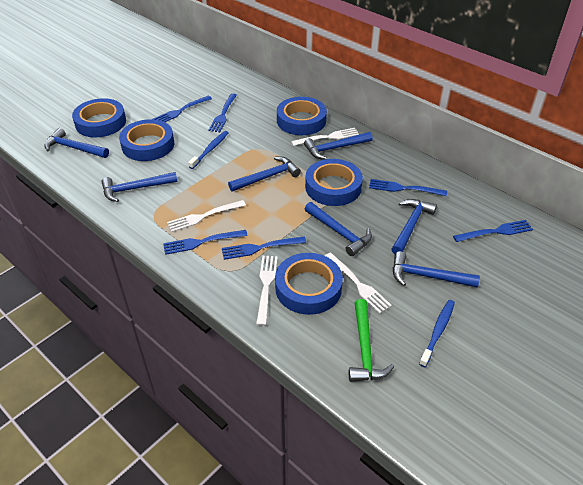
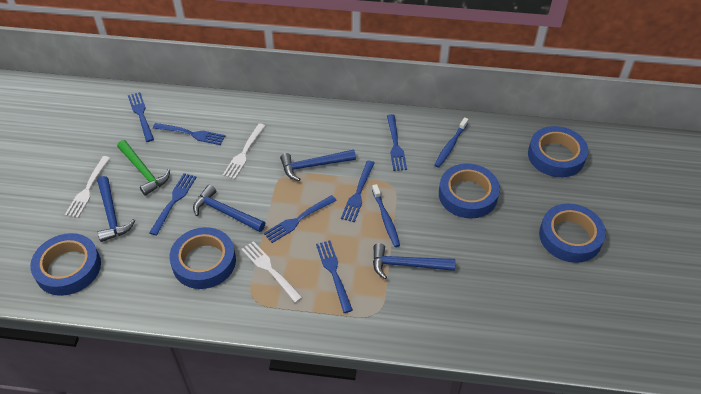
blue fork: [153,96,212,122] [163,230,248,255] [208,93,237,132] [222,236,306,260] [369,179,447,196] [453,220,533,242] = 6 -> [128,92,154,142] [149,173,196,236] [153,123,225,145] [264,195,337,243] [316,240,353,313] [341,161,375,223] [387,114,407,171] = 7
blue hammer: [44,128,109,158] [101,172,178,202] [228,157,301,192] [304,132,373,160] [305,202,372,256] [392,199,437,254] [393,251,480,287] = 7 -> [97,176,135,242] [193,185,265,232] [280,149,356,181] [373,243,456,279] = 4
white fork: [167,200,246,232] [256,256,278,326] [291,128,359,146] [325,252,392,314] = 4 -> [65,156,110,218] [222,123,265,179] [241,241,303,303] = 3

